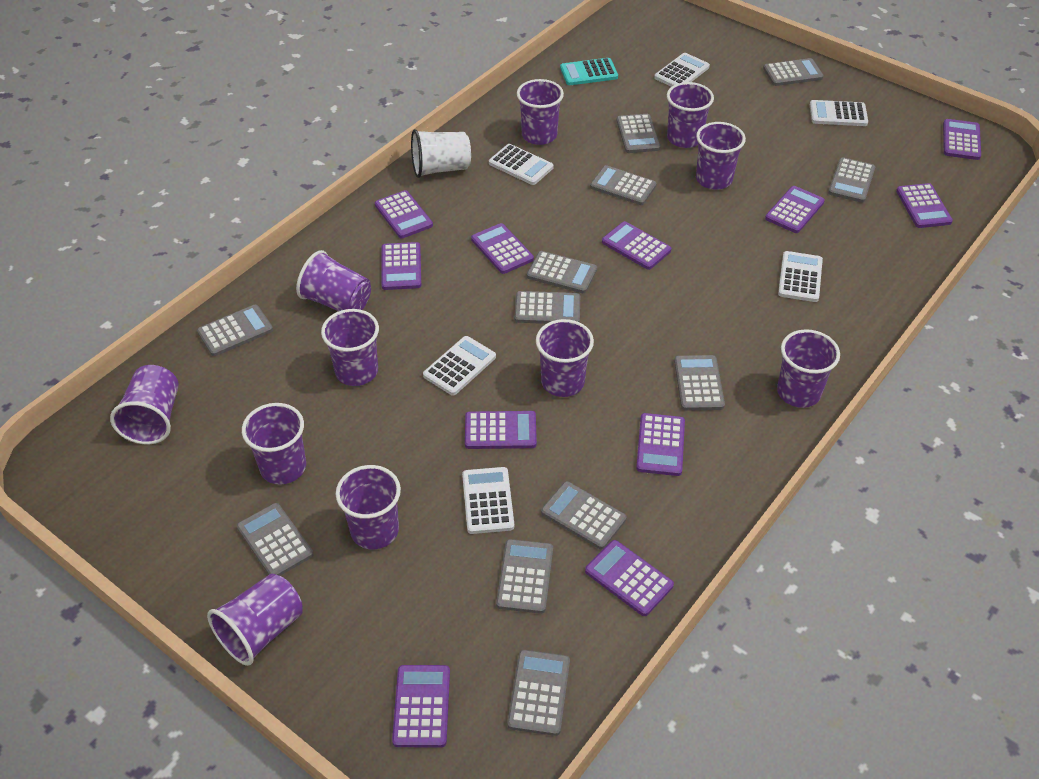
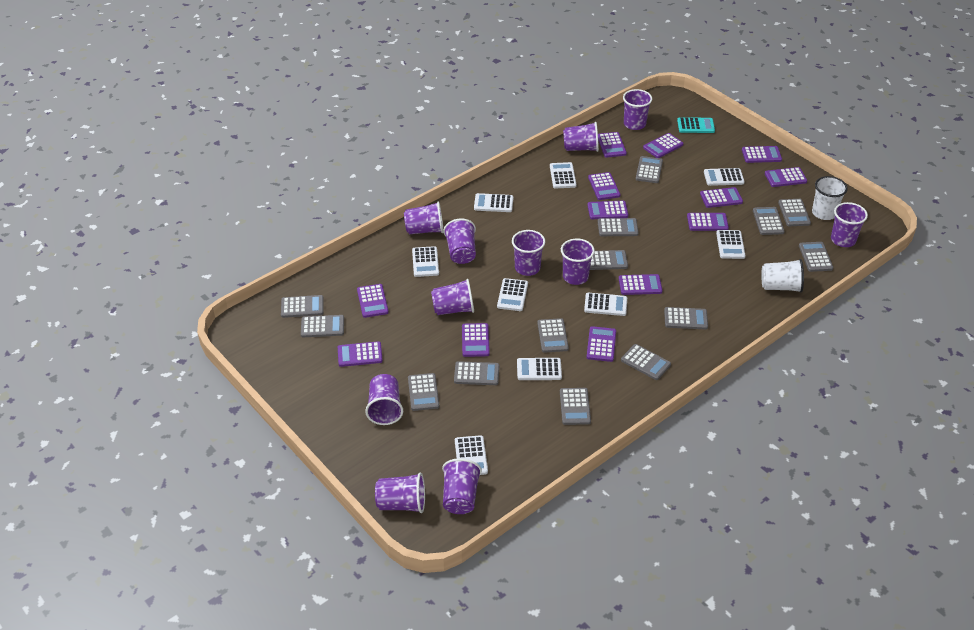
grey calculator: [197,305,273,356] [237,503,313,576] [496,539,553,614] [507,650,570,736] [514,291,580,324] [527,251,597,293] [541,481,627,549] [590,165,657,205] [616,114,660,153] [674,355,725,411] [763,58,824,86] [828,157,875,203] = 12 -> [281,295,324,318] [301,315,344,337] [408,373,439,411] [454,361,499,385] [537,318,569,353] [560,388,591,425] [590,250,628,270] [598,218,639,236] [621,344,671,380] [636,156,663,183] [664,307,708,329] [753,207,785,235] [778,199,811,226] [799,242,834,272] = 14
purple calculator: [375,190,433,238] [381,242,421,290] [392,665,450,748] [465,411,537,449] [471,223,534,274] [585,540,674,616] [602,221,671,270] [636,413,685,476] [765,186,825,233] [896,183,953,228] [943,119,981,160] = 11 -> [338,341,383,367] [357,284,389,318] [462,323,490,357] [587,201,629,219] [587,326,616,362] [588,172,620,200] [598,132,627,157] [619,274,662,295] [643,133,684,158] [687,213,729,231] [700,187,743,208] [742,146,782,163] [765,167,807,187] = 13
white calculator: [423,336,496,396] [462,467,514,534] [489,144,553,185] [654,53,710,87] [778,251,823,302] [810,100,868,126] = 6 -> [412,246,439,277] [455,435,488,475] [474,193,513,212] [497,278,528,311] [517,358,562,380] [550,162,577,189] [584,293,627,316] [704,168,745,186] [716,230,746,259] = 9
white cup: [411,129,471,178] = 1 -> [761,259,804,293] [812,176,848,220] = 2

